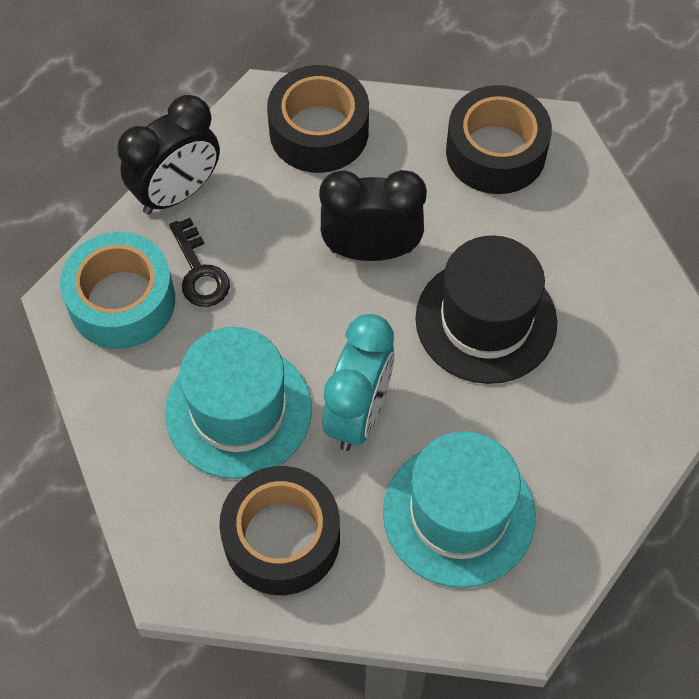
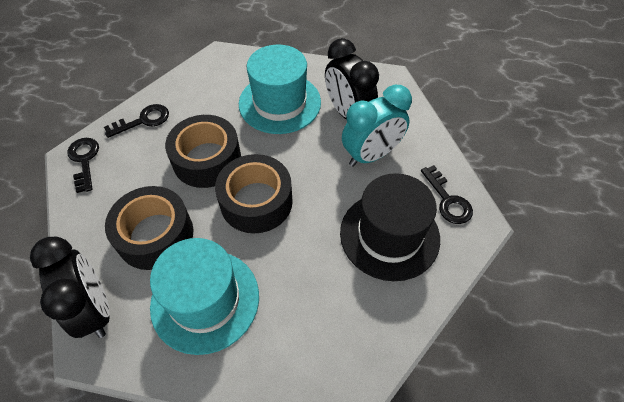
black key: [169,218,230,307] = 1 -> [67,138,99,193] [104,104,169,138] [421,165,473,224] = 3
turquoise tape: [60,232,175,349] = 1 -> none = 0

